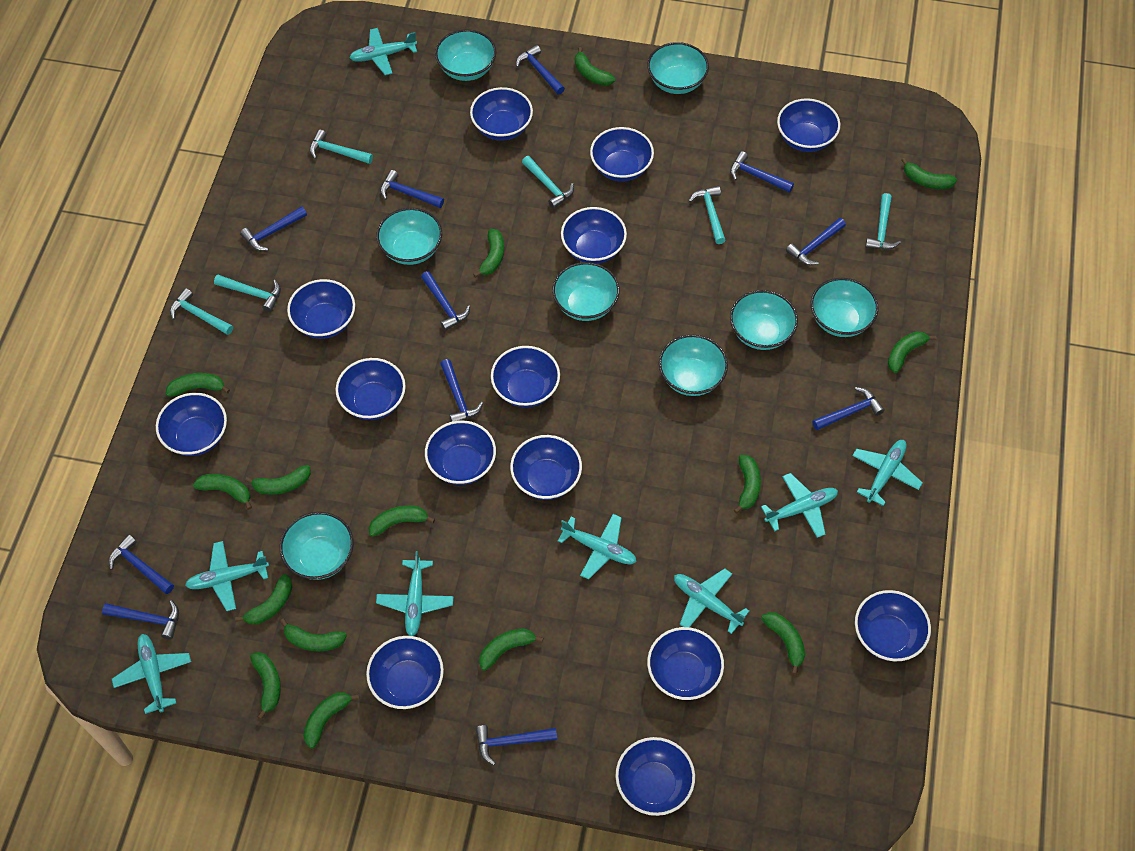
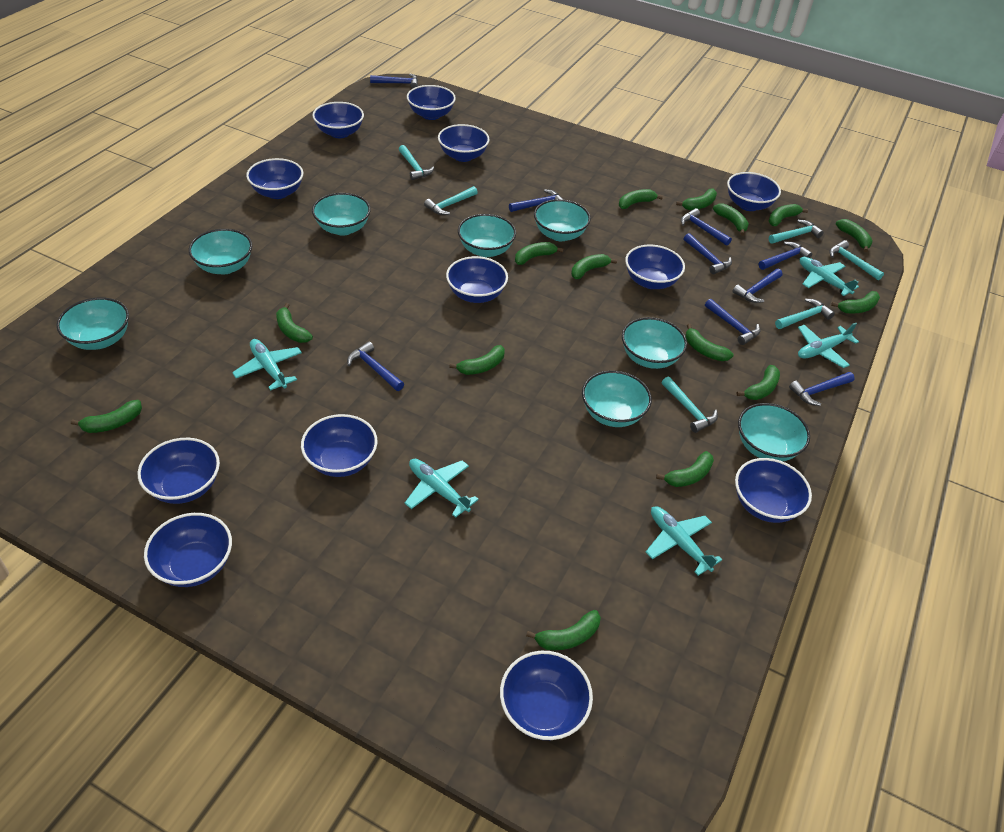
blue bowl: [156,393,227,456] [287,279,355,339] [335,358,406,420] [366,636,444,709] [425,420,496,485] [470,87,533,141] [491,346,560,408] [510,435,582,500] [561,207,627,264] [590,127,654,182] [615,737,695,816] [647,627,724,700] [777,98,840,152] [855,590,931,661] = 14 -> [138,438,220,504] [144,513,232,587] [246,158,303,199] [301,414,377,477] [312,102,364,138] [407,85,456,120] [438,124,490,162] [446,256,508,303] [500,651,593,740] [625,245,685,289] [727,172,781,211] [735,458,812,523] = 12
blue hammer: [102,600,179,640] [109,534,174,594] [240,206,307,251] [380,170,444,208] [421,271,470,331] [440,359,483,422] [476,725,557,765] [516,45,565,95] [730,151,794,193] [786,218,846,265] [812,387,885,430] = 11 -> [347,341,404,391] [370,74,418,89] [509,189,564,212] [681,208,732,246] [684,233,732,274] [705,299,760,345] [733,269,783,303] [759,242,812,270] [789,372,855,406] = 9
turquoise plane: [112,634,191,714] [185,541,269,611] [349,28,417,75] [376,551,454,636] [558,514,637,580] [674,568,749,634] [761,473,838,538] [852,440,923,506] = 8 -> [232,339,302,391] [405,459,479,518] [646,506,722,576] [798,323,859,368] [800,257,859,296] = 5

